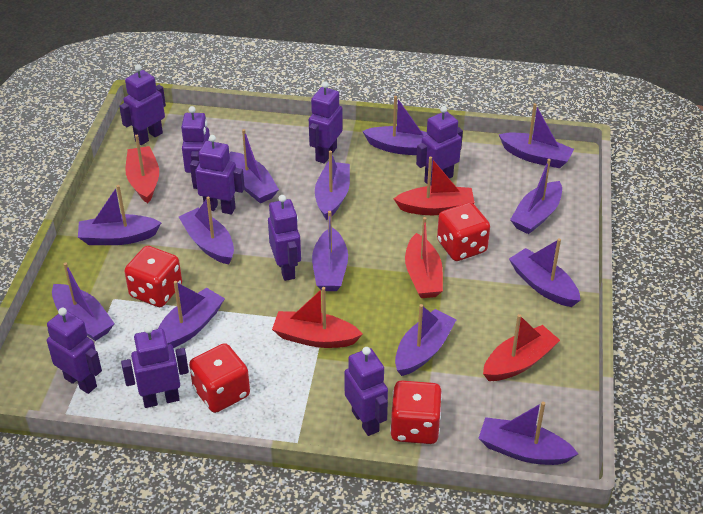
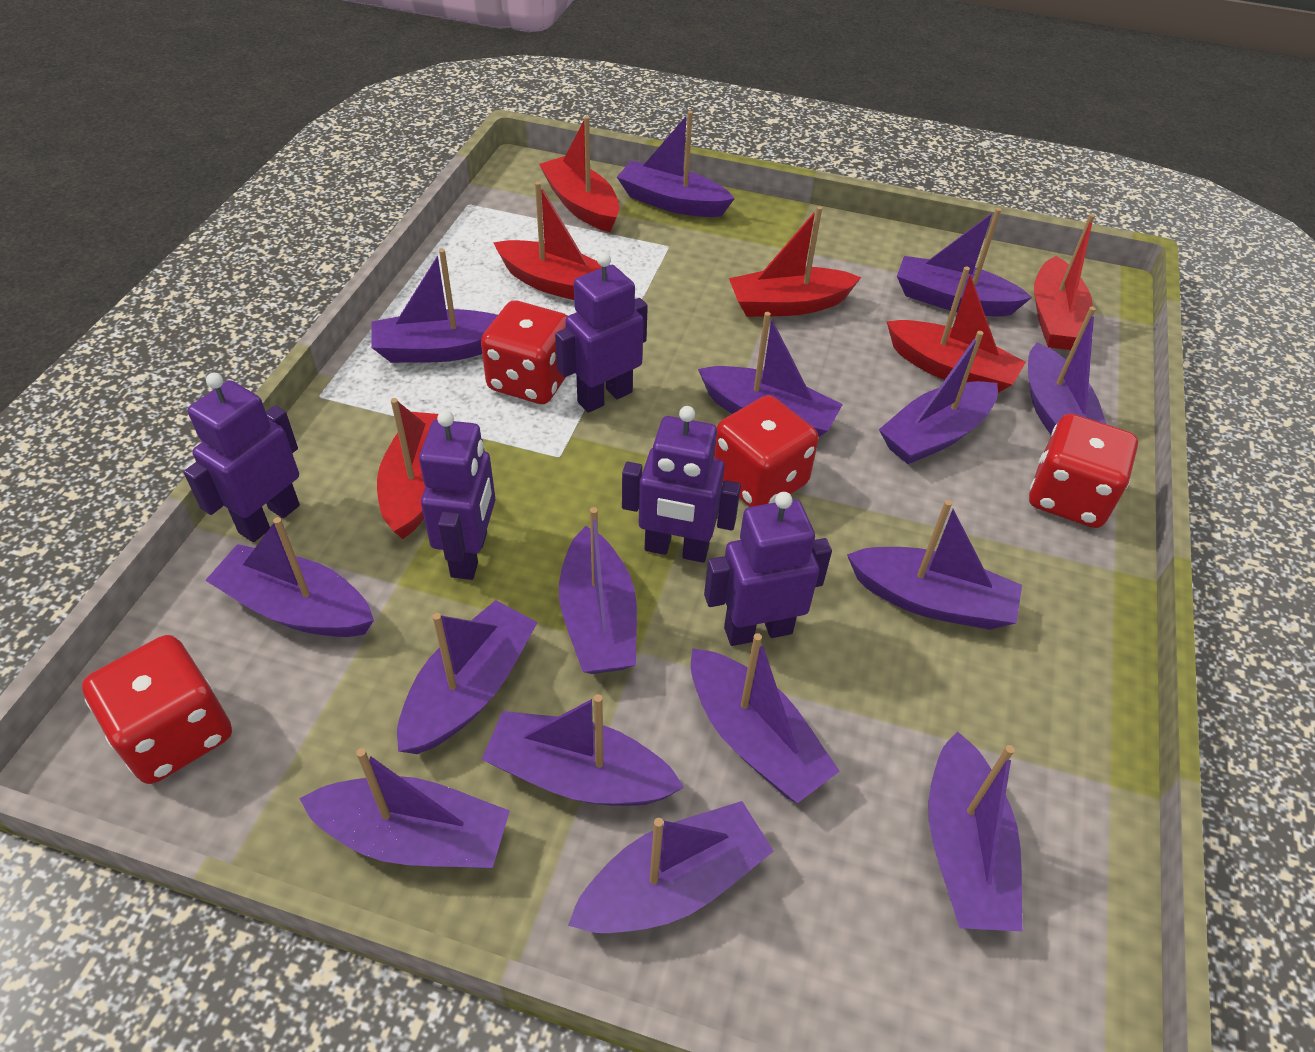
purple boat: [52,262,115,341] [78,185,161,245] [158,281,225,348] [179,196,234,265] [229,129,279,203] [312,211,348,291] [315,151,350,220] [362,96,428,155] [395,304,457,376] [478,402,578,465] [499,103,574,168] [509,238,580,307] [510,159,562,234] = 13 -> [205,517,374,637] [299,748,510,868] [371,249,498,363] [397,600,538,754] [482,694,684,806] [559,507,637,674] [568,801,774,933] [617,111,735,217] [691,633,840,803] [698,312,843,437] [847,500,1022,630] [879,331,998,464] [897,208,1032,317] [928,731,1023,931] [1028,307,1106,435] = 15
purple robot: [47,308,102,394] [119,65,166,145] [121,325,189,408] [181,106,210,189] [190,135,245,215] [268,195,301,281] [309,81,343,164] [344,347,388,436] [416,106,463,186] = 9 -> [184,373,300,542] [419,410,496,580] [555,253,648,413] [622,406,741,563] [704,492,832,646] = 5
red boat: [125,135,159,203] [272,287,363,348] [394,157,475,215] [405,217,443,298] [483,314,560,381] = 5 -> [377,398,454,539] [493,182,602,300] [539,116,619,232] [729,206,861,317] [886,267,1026,393] [1034,214,1095,350] = 6

